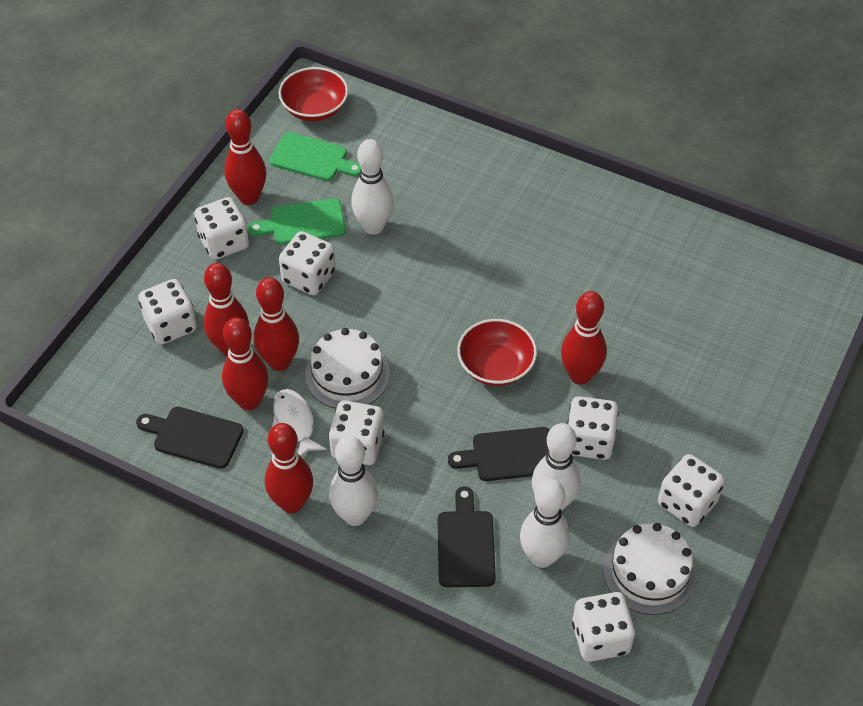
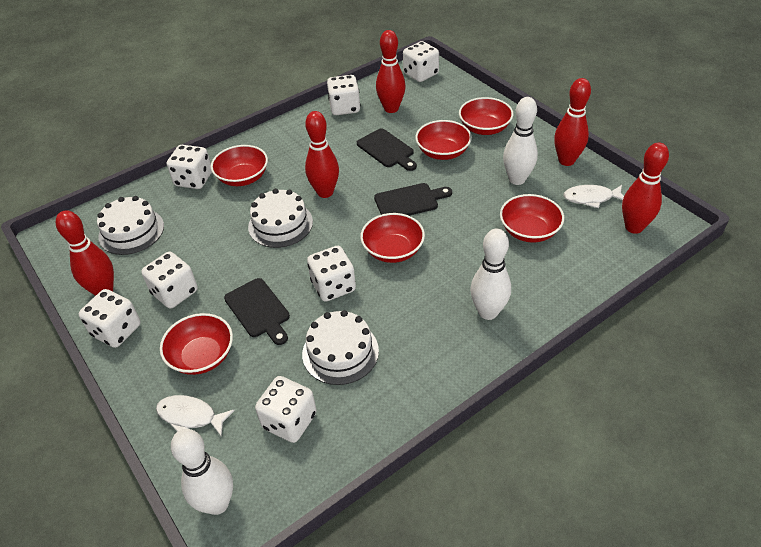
green cutting board: [248,198,346,245] [269,132,361,181] = 2 -> none = 0
red bowl: [279,67,348,121] [457,319,537,386] = 2 -> [160,313,233,375] [211,145,268,186] [360,213,425,263] [415,120,472,160] [459,97,513,135] [500,194,564,243] = 6
red bowling pin: [204,263,249,356] [222,317,269,410] [224,109,266,205] [254,277,299,371] [265,423,313,513] [561,291,607,385] = 6 -> [56,210,114,296] [305,111,339,198] [376,30,406,113] [554,78,591,166] [622,142,669,234] = 5
white bowling pin: [329,436,378,526] [351,139,394,235] [520,479,570,568] [532,423,580,511] = 4 -> [171,429,233,515] [470,229,511,320] [503,97,538,185] = 3
white cake: [305,328,390,409] [603,523,697,615] = 2 -> [97,196,164,255] [248,189,313,248] [302,310,379,385] = 3
white fish: [272,389,326,456] = 1 -> [156,395,235,436] [563,185,624,208] = 2

